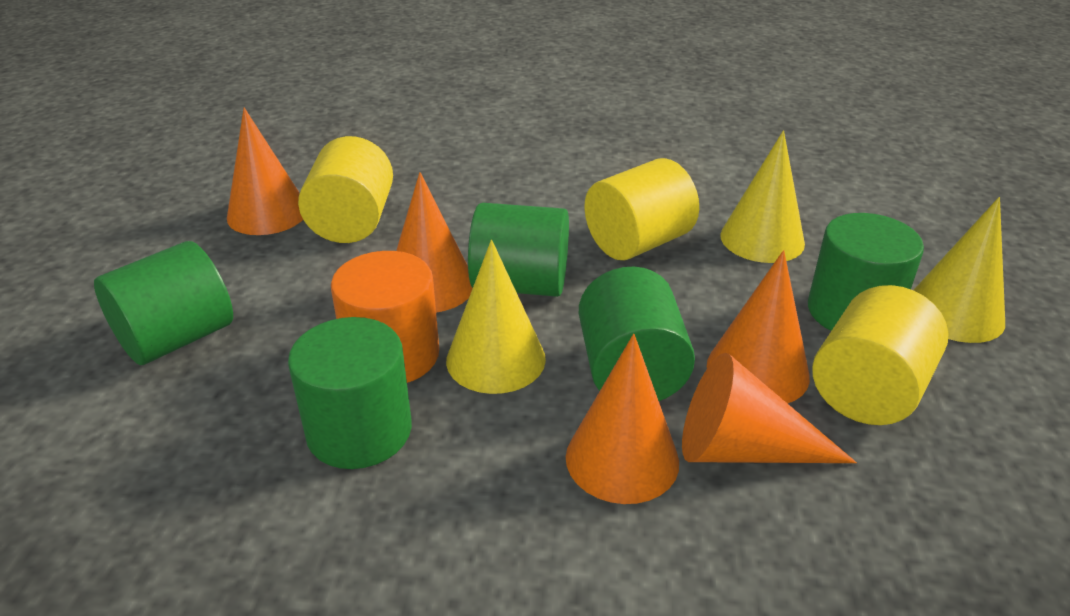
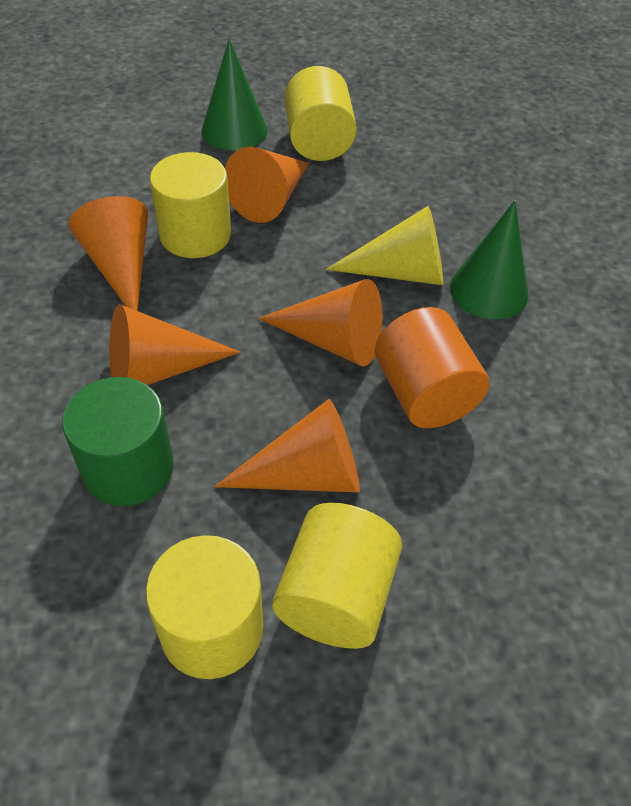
green cone: none = 0 -> [201,39,268,151] [450,200,528,320] = 2
green cylinder: [94,241,233,365] [288,317,412,469] [468,203,569,297] [579,267,695,401] [808,213,924,331] = 5 -> [62,377,174,506] = 1
yellow cone: [446,240,546,394] [720,130,805,263] [914,197,1005,343] = 3 -> [326,206,443,285] = 1
yellow cylinder: [298,136,393,243] [584,158,699,260] [812,285,949,425] = 3 -> [146,535,264,679] [150,152,231,258] [272,503,402,649] [285,66,357,161] = 4

